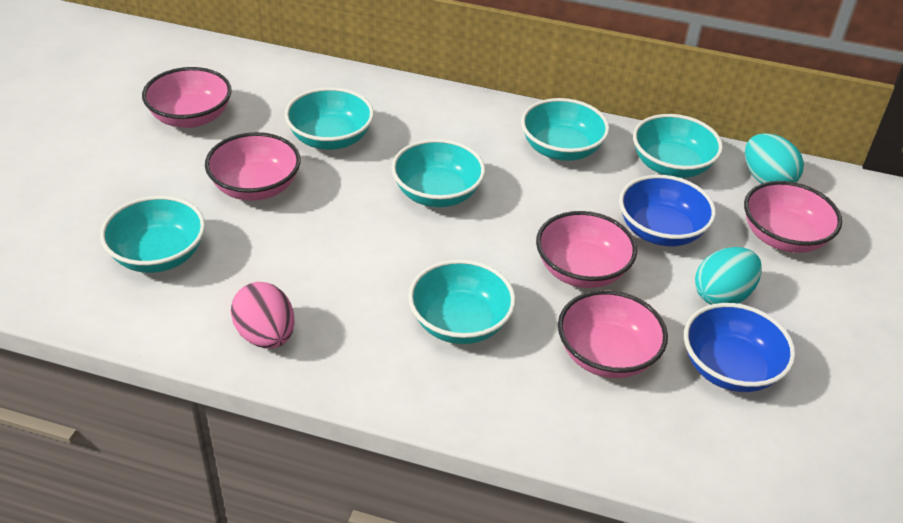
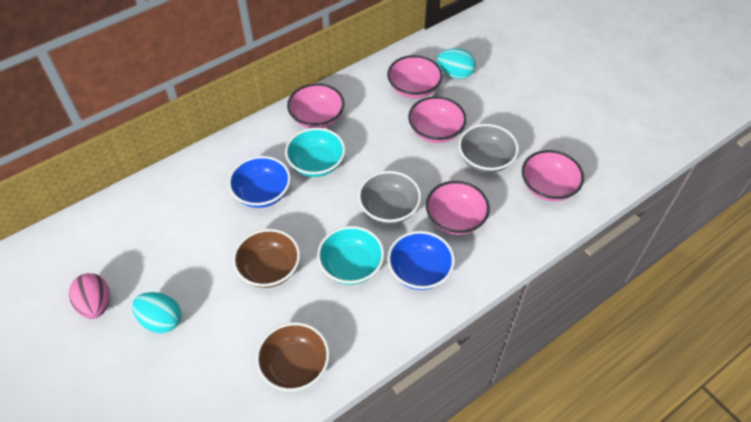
brown bowl: none = 0 -> [233,229,300,288] [256,322,330,391] = 2
grey bowl: none = 0 -> [358,171,421,224] [458,124,519,173] = 2
turquoise bowl: [100,196,205,273] [284,87,374,150] [391,139,485,207] [408,259,516,344] [521,98,610,161] [633,114,723,178] = 6 -> [285,128,345,177] [317,226,384,285] = 2

